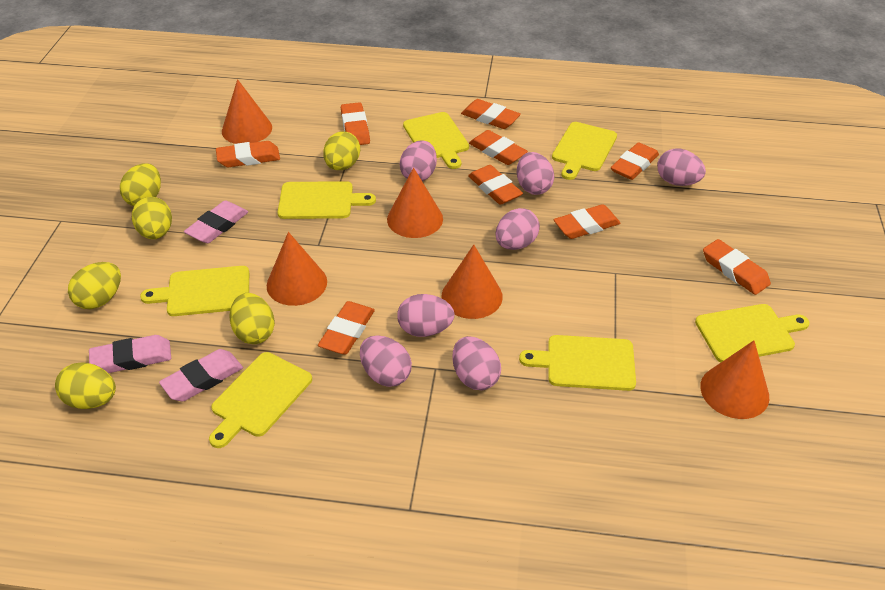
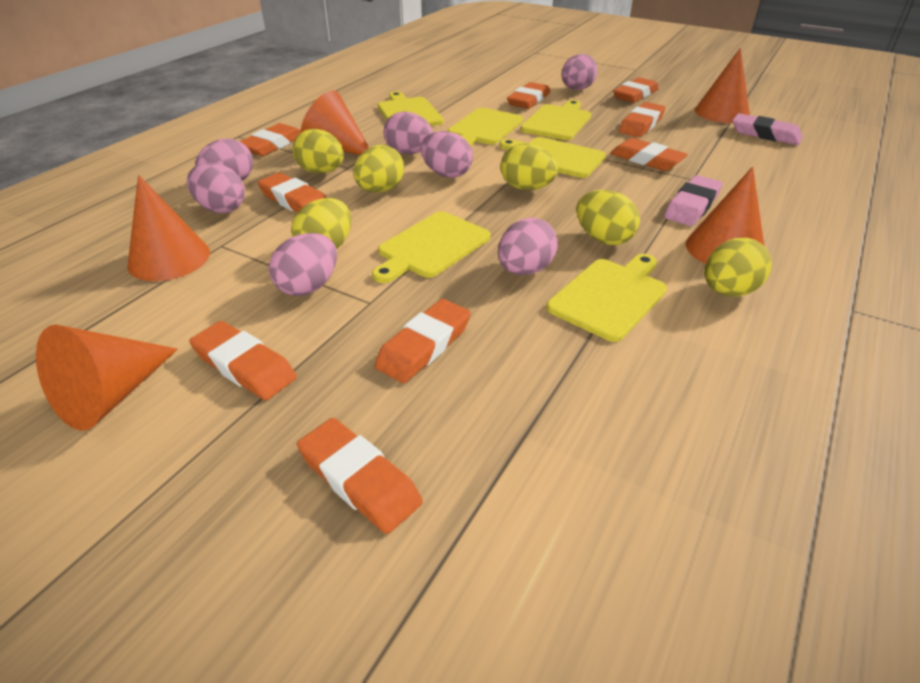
pink eraser: [89,335,171,373] [159,349,243,401] [184,200,248,243] = 3 -> [664,175,723,226] [732,113,803,145] = 2
yellow cutting board: [140,266,249,316] [209,352,312,448] [278,181,376,219] [403,112,469,169] [519,335,636,391] [552,122,617,180] [695,304,810,362] = 7 -> [372,211,491,283] [378,91,444,126] [448,108,523,146] [500,137,606,178] [520,100,591,140] [546,254,667,342] = 6

